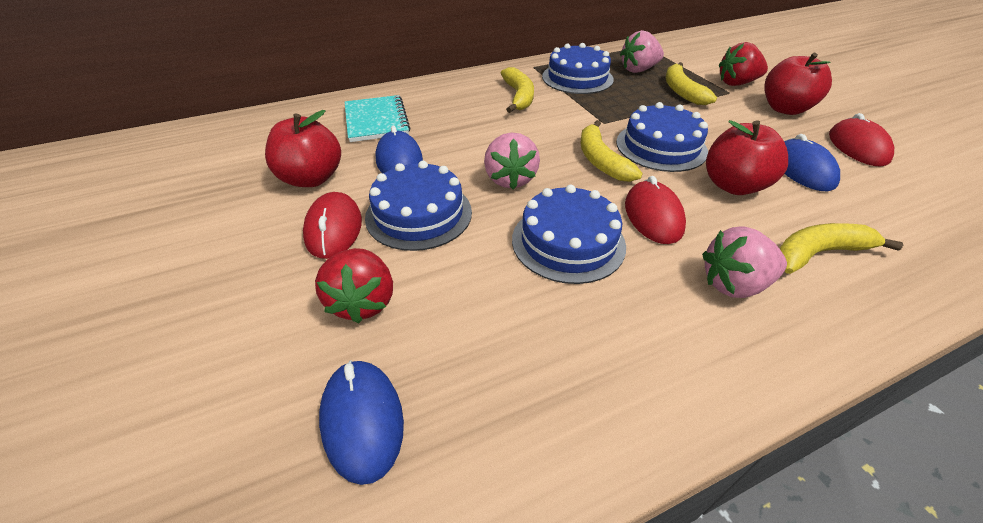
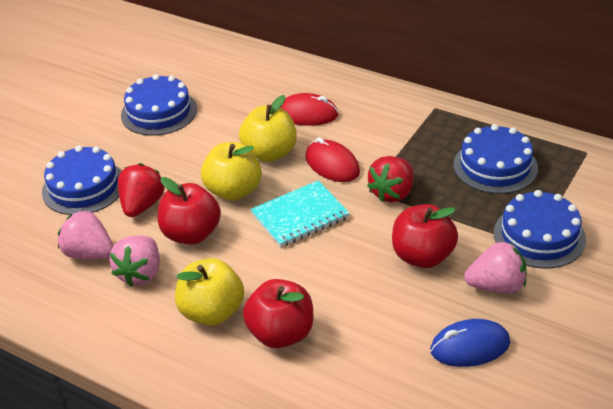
blue mouse: [319,360,404,485] [376,126,423,173] [784,134,840,191] = 3 -> [430,319,510,367] = 1
red mouse: [303,192,362,259] [625,176,686,244] [829,113,894,167] = 3 -> [280,93,339,126] [305,137,360,182] = 2
yellow apple: none = 0 -> [175,258,244,326] [201,142,262,201] [239,95,297,162] = 3
yellow banana: [501,67,534,113] [580,120,643,182] [666,62,717,105] [780,223,903,274] = 4 -> none = 0

